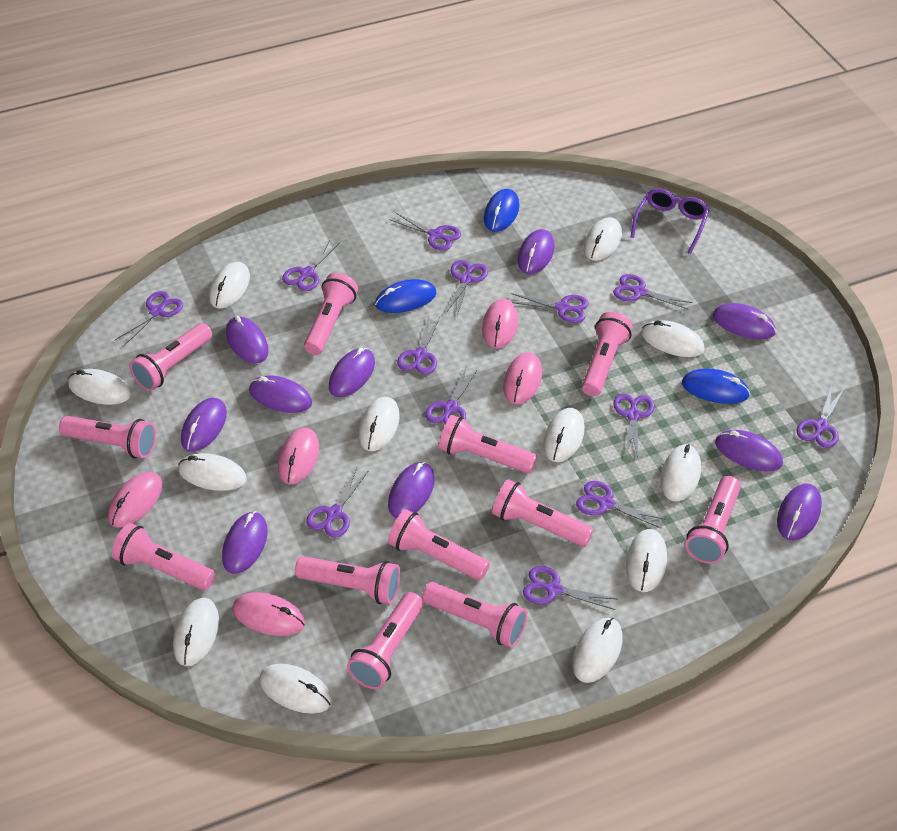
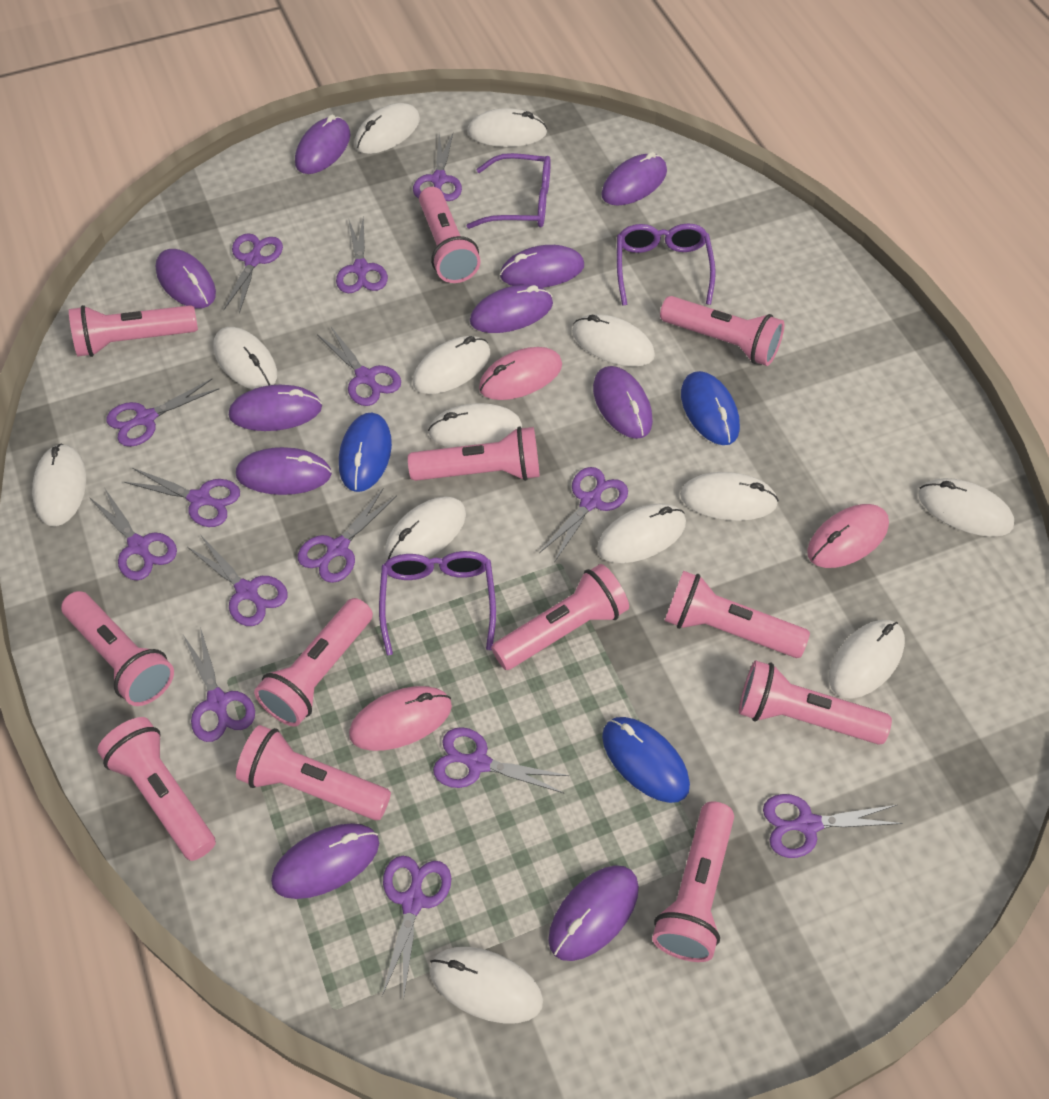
pink mouse: [108,472,162,528] [232,592,305,636] [278,427,319,484] [482,298,518,348] [503,352,542,404] = 5 -> [349,686,452,751] [479,347,562,400] [807,504,889,568] = 3
purple glasses: [631,188,710,254] = 1 -> [379,551,496,655] [467,153,551,229] [617,223,716,306] = 3
purple scissors: [115,291,183,346] [282,240,340,291] [306,468,368,537] [389,212,461,251] [397,316,440,374] [425,368,478,424] [446,260,488,316] [511,293,589,323] [523,566,617,610] [576,481,666,529] [613,274,693,310] [613,394,655,457] [797,386,844,448] = 13 -> [89,489,177,580] [106,379,219,447] [124,468,240,527] [183,627,255,742] [187,536,288,626] [224,233,283,314] [298,488,397,583] [317,326,401,406] [336,216,388,293] [382,856,451,1001] [413,133,462,201] [433,727,569,794] [539,467,628,563] [763,794,903,858] = 14
white mouse: [68,369,131,405] [173,598,219,666] [178,453,247,491] [209,262,250,309] [259,664,332,714] [358,397,400,451] [543,408,585,462] [573,618,623,683] [584,217,622,261] [626,529,667,592] [641,320,705,357] [661,444,701,502] = 12 -> [32,443,86,526] [213,327,277,389] [355,103,420,154] [385,496,466,560] [413,336,490,394] [428,403,522,448] [430,947,543,1023] [467,108,547,147] [572,314,655,367] [597,503,686,563] [680,472,779,521] [829,620,905,699] [918,478,1014,537] = 13

